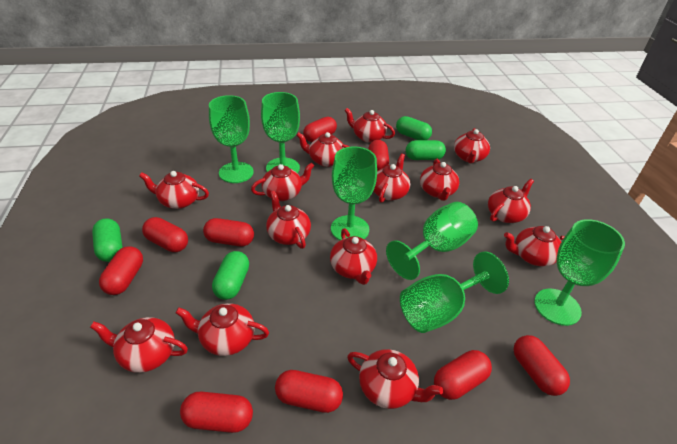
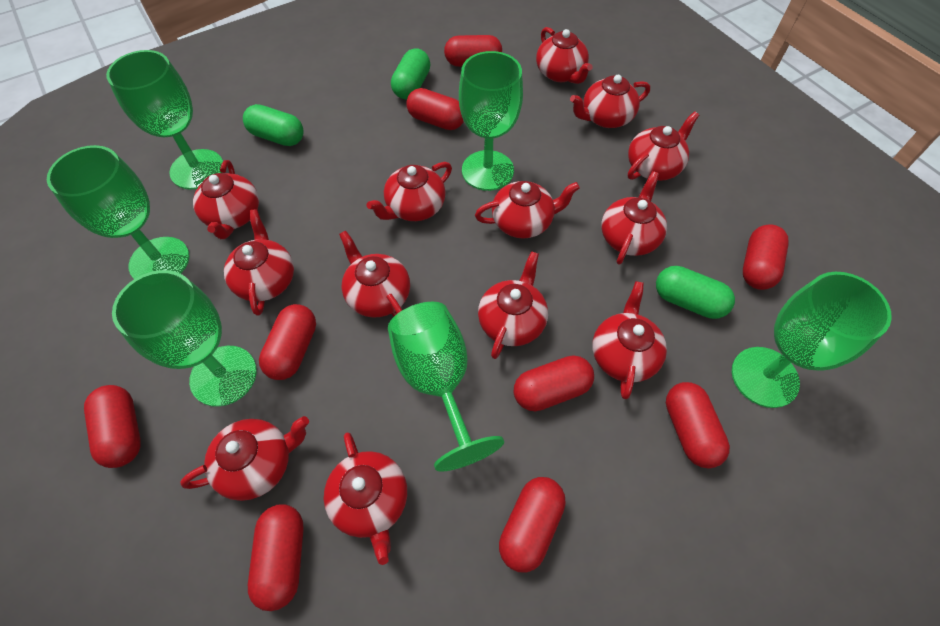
green capsule: [92,218,123,262] [212,251,249,300] [396,116,432,140] [406,140,446,160] = 4 -> [243,104,304,146] [391,48,430,99] [656,266,735,319] = 3
red teapot: [90,317,188,373] [139,171,209,209] [175,303,269,356] [251,162,314,201] [266,191,311,249] [296,132,349,167] [330,228,377,285] [344,108,395,143] [347,349,443,409] [373,153,410,203] [420,159,459,201] [454,128,490,163] [488,179,534,223] [504,226,565,266] = 14 -> [180,416,309,501] [193,160,259,239] [224,210,294,316] [324,433,407,565] [339,231,410,318] [366,162,452,221] [475,181,580,239] [478,251,548,359] [536,27,593,84] [570,75,650,128] [592,281,667,399] [601,171,667,265] [628,111,699,181] = 13

